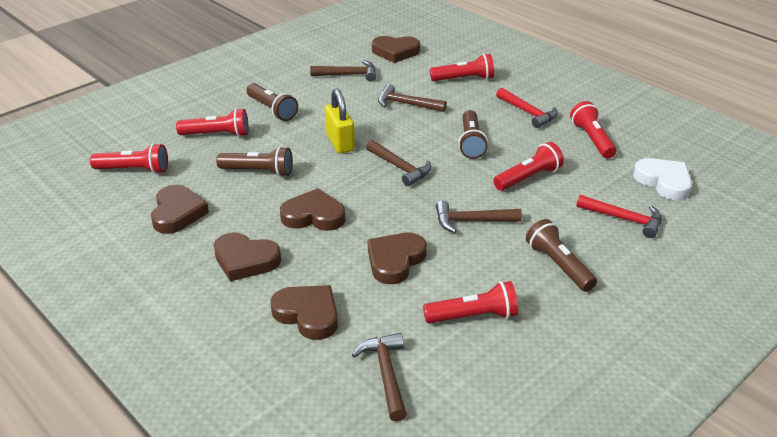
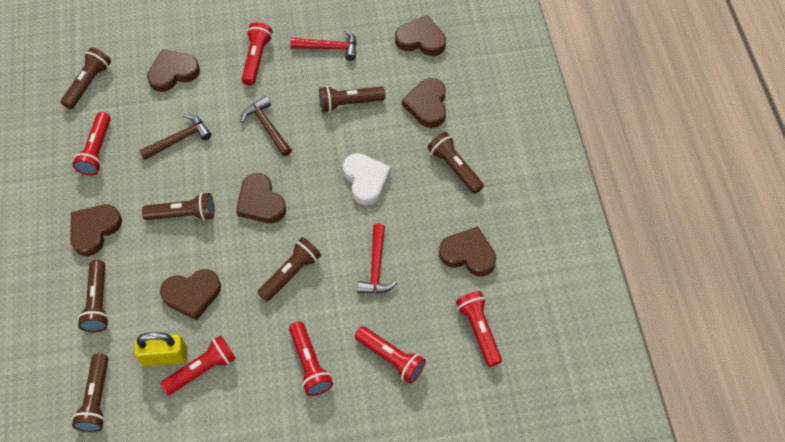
brown flashlight: [216,146,293,177] [246,83,298,121] [458,110,488,159] [526,219,597,292] = 4 -> [61,47,111,109] [72,353,108,432] [77,260,109,332] [142,192,214,221] [257,237,321,302] [319,86,385,113] [428,132,484,194] = 7
brown hammer: [310,60,376,81] [352,333,407,422] [366,140,431,186] [378,84,447,112] [436,200,522,233] = 5 -> [139,114,212,160] [240,96,292,157] = 2
brown heart: [151,185,209,234] [214,232,281,282] [270,285,338,340] [280,188,345,231] [368,233,427,284] [372,36,420,63] = 6 -> [70,205,122,256] [147,49,200,92] [160,269,221,320] [236,173,286,223] [395,15,446,56] [402,78,446,128] [439,227,496,277] = 7

